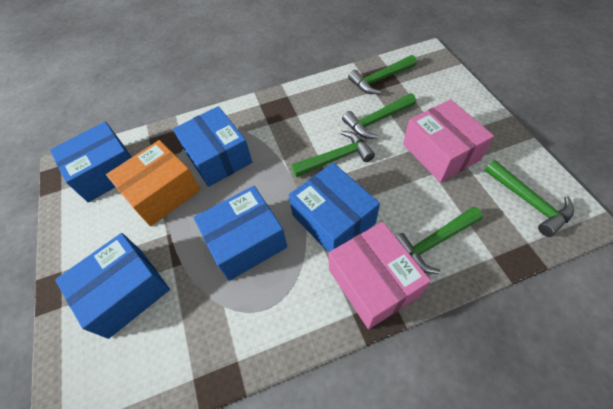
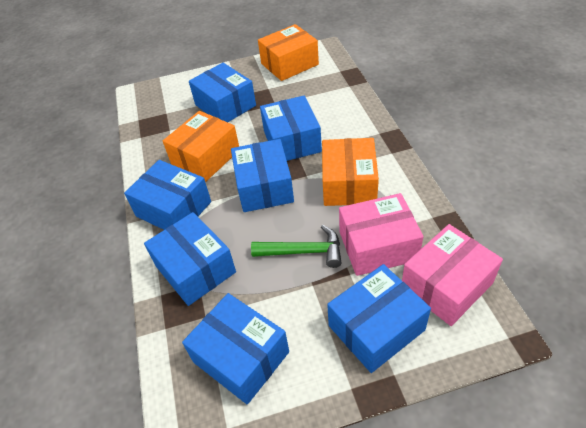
blue box: [50,122,132,202] [55,233,170,339] [173,106,252,187] [193,186,287,281] [289,163,380,253] = 5 -> [124,160,211,230] [144,212,236,306] [182,293,289,405] [189,63,256,122] [231,139,294,212] [260,95,322,161] [327,264,431,373] = 7
green hammer: [291,131,375,177] [342,93,416,139] [348,55,417,94] [395,206,483,274] [485,160,574,237] = 5 -> [251,225,342,268] = 1
orange box: [106,140,200,226] = 1 -> [163,111,239,182] [258,24,319,81] [322,138,379,206] = 3

